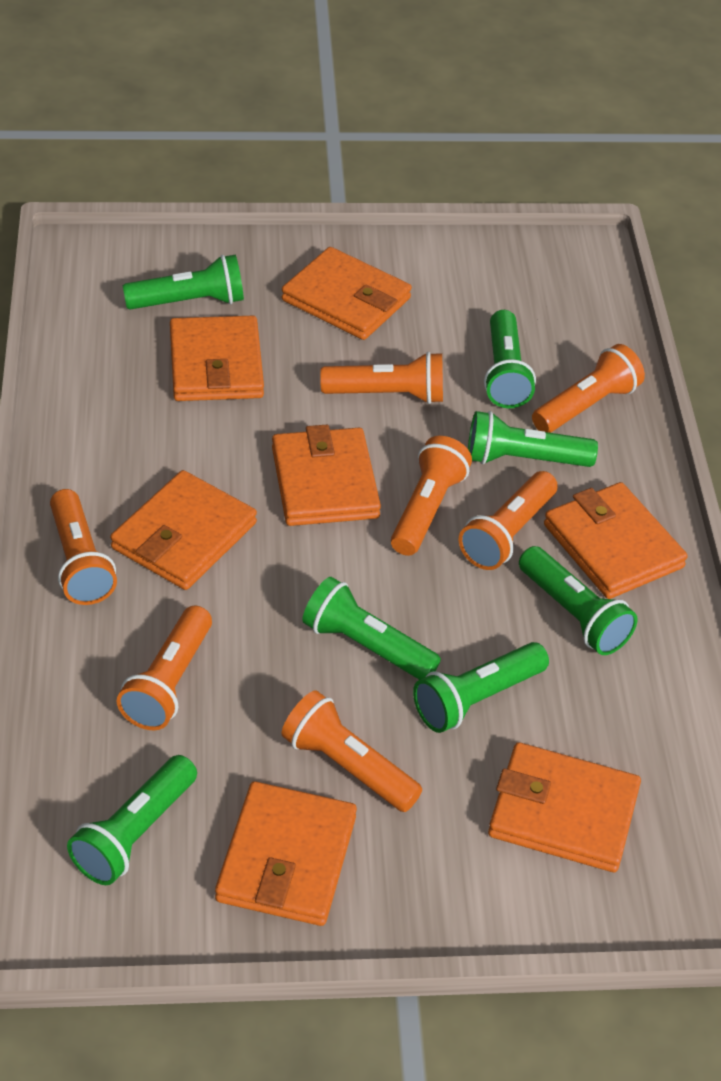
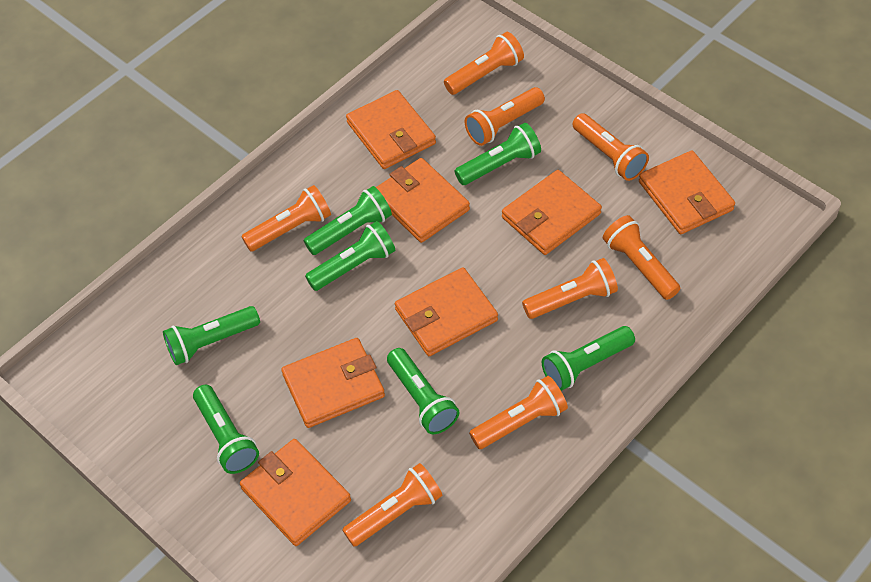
orange flashlight: [50,489,117,605] [117,605,212,730] [282,690,422,812] [320,352,443,404] [391,436,472,556] [459,471,558,570] [532,344,645,433] = 7 -> [241,185,331,252] [342,463,442,547] [444,32,524,95] [465,87,545,146] [469,376,568,449] [522,258,618,319] [572,113,649,181] [603,215,680,300] = 8

